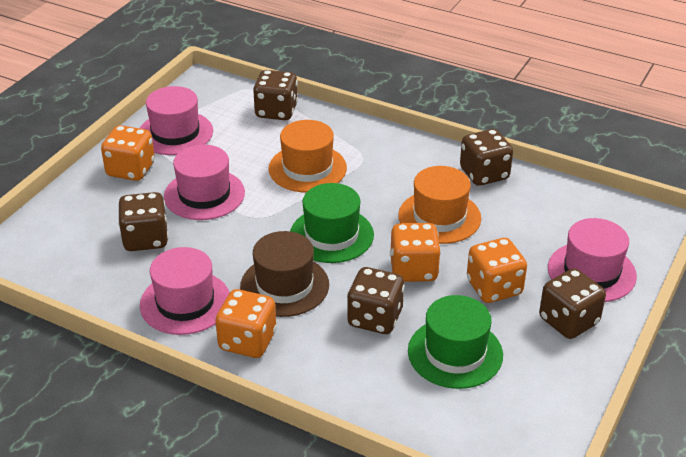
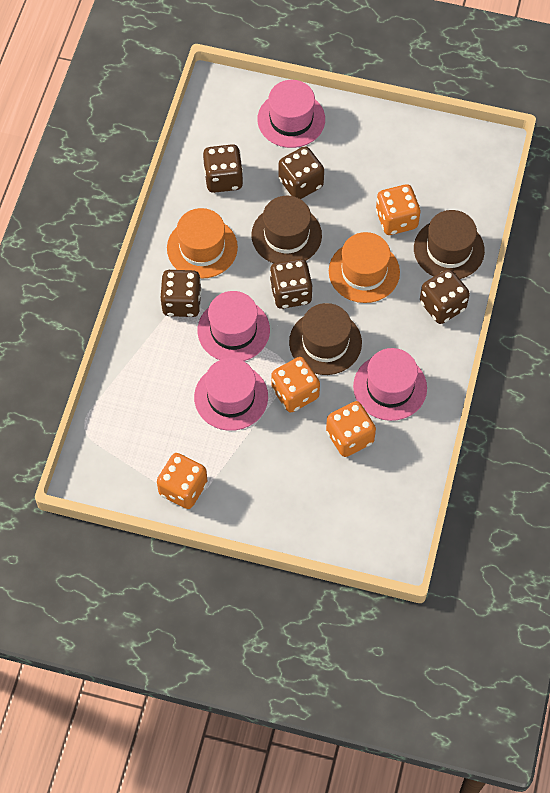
brown hat: [240,231,329,317] = 1 -> [252,196,322,263] [289,303,362,375] [414,210,485,279] = 3
green hat: [290,183,374,263] [408,295,503,389] = 2 -> none = 0

